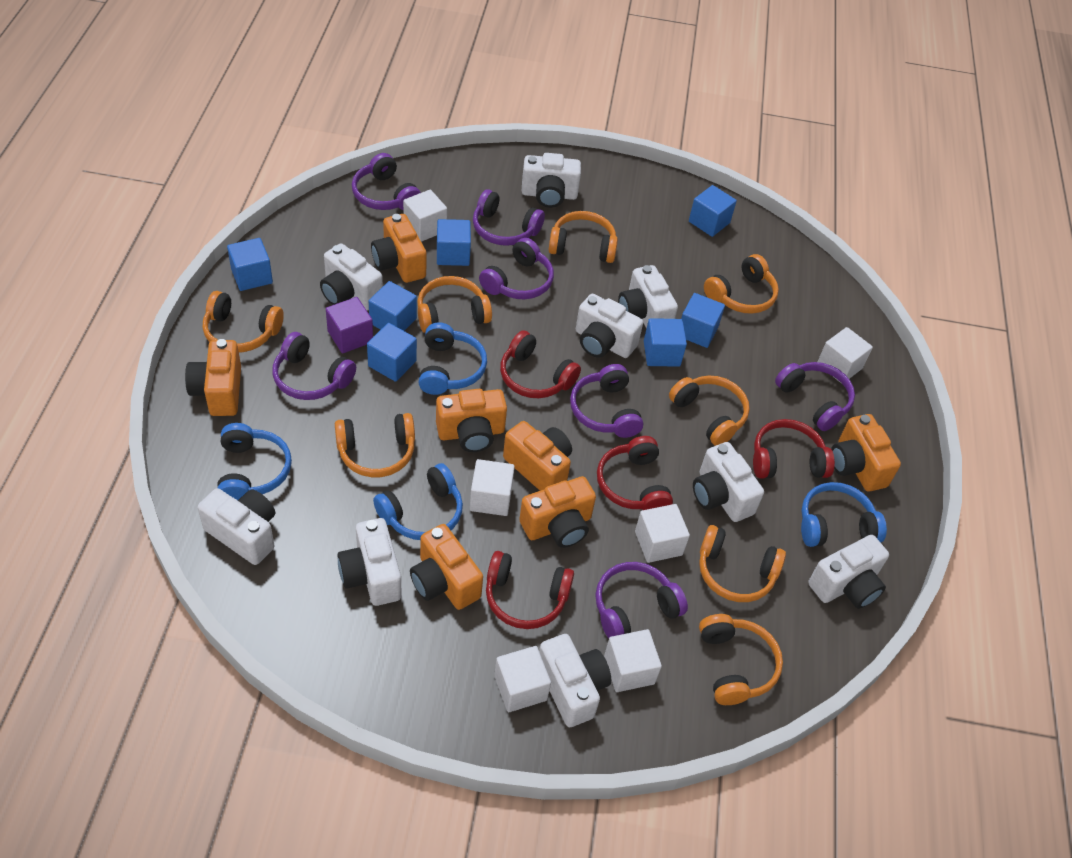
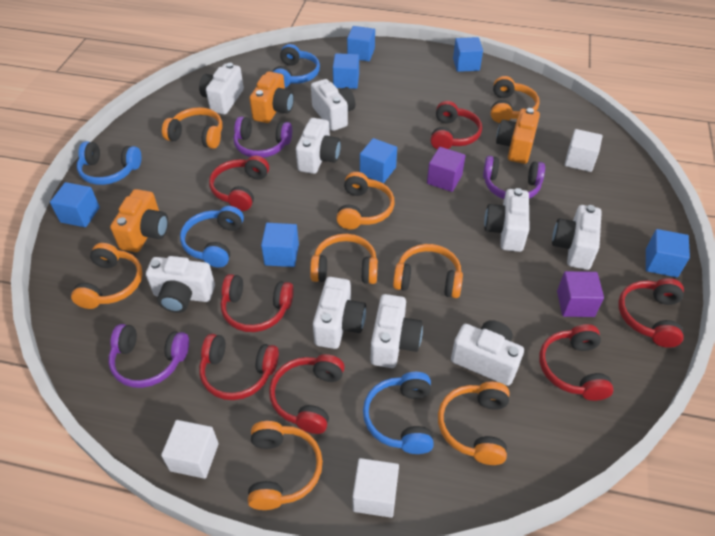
orange camera: [185,339,241,416] [371,214,427,283] [410,524,483,610] [436,389,507,452] [503,421,572,491] [519,476,596,548] [831,414,901,492] = 7 -> [110,189,168,252] [249,71,294,123] [496,108,540,164] = 3
purple cube: [326,297,373,353] = 1 -> [427,147,465,192] [557,271,604,317] = 2
purple headphones: [272,332,356,400] [352,153,421,210] [473,189,545,246] [479,238,554,299] [570,364,643,438] [595,562,688,638] [775,362,855,431] = 7 -> [109,324,189,388] [233,116,292,158] [483,156,545,199] = 3
red headphones: [486,551,574,629] [500,330,581,398] [597,436,673,510] [753,419,835,479] = 4 -> [199,334,279,400] [209,156,269,211] [221,274,294,332] [269,354,345,434] [431,101,482,150] [539,324,614,401] [618,278,684,348] = 7
white cube: [403,190,447,242] [470,459,515,516] [494,646,551,712] [604,629,662,692] [635,504,690,563] [818,327,873,383] = 6 -> [161,420,219,479] [353,458,399,518] [565,129,603,172] = 3

